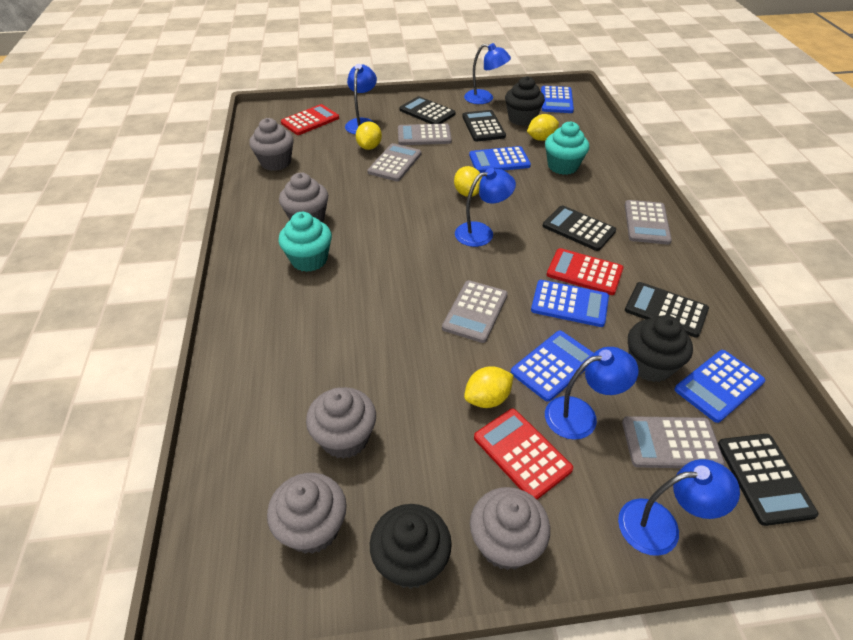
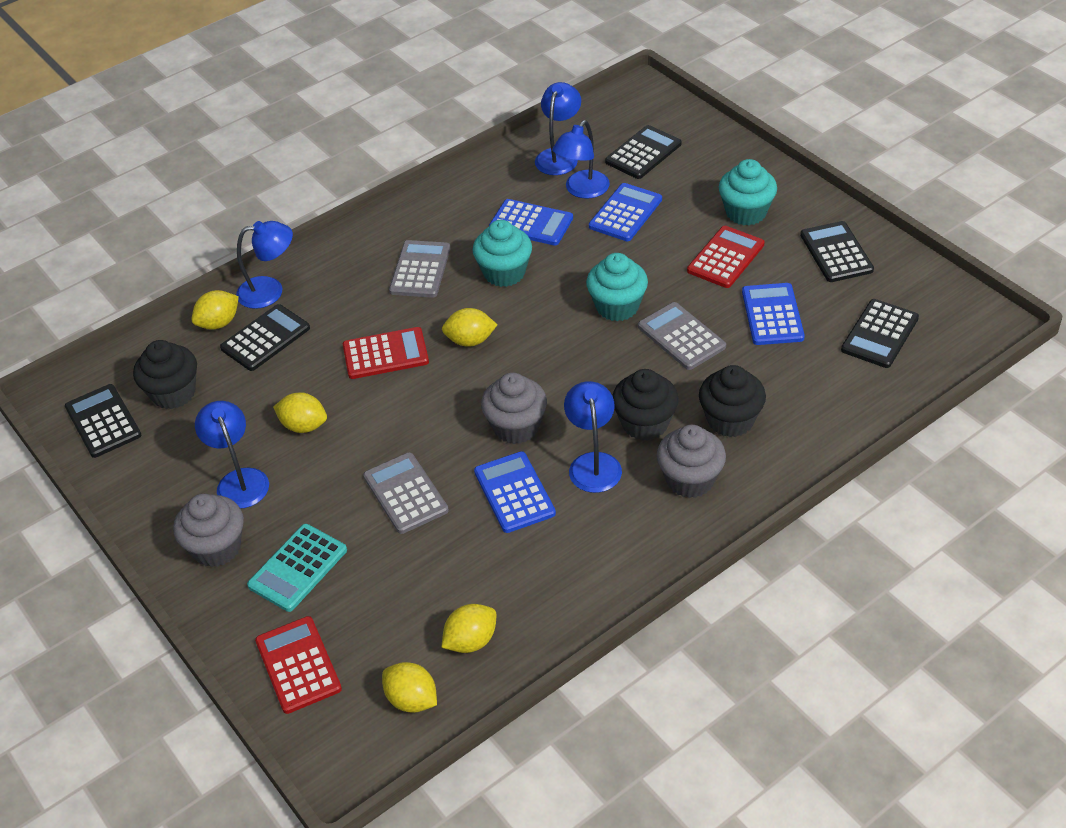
blue calculator: [469,146,531,173] [511,331,593,402] [531,280,609,327] [541,86,574,113] [675,350,765,423] = 5 -> [474,451,556,533] [489,199,573,246] [589,183,662,241] [742,283,805,345] = 4
grey calculator: [367,143,421,181] [398,123,452,145] [442,280,508,343] [622,416,725,468] [625,200,672,245] = 5 -> [363,452,449,534] [389,240,450,298] [638,302,726,370] = 3
grey cupcake: [249,118,294,171] [267,473,347,554] [279,172,328,222] [306,387,376,459] [470,487,550,570] = 5 -> [173,494,244,567] [481,373,547,444] [657,425,726,498] = 3
turquoise calculator: none = 0 -> [247,524,347,612] = 1
turquoise cupcake: [279,212,332,272] [545,121,589,175] = 2 -> [472,220,532,287] [586,253,648,321] [719,159,777,225] = 3
yellow lemon: [356,121,382,150] [454,166,482,197] [464,366,513,408] [527,114,559,141] = 4 -> [192,290,239,330] [273,392,327,433] [382,662,437,713] [441,604,496,653] [442,308,497,347] = 5

